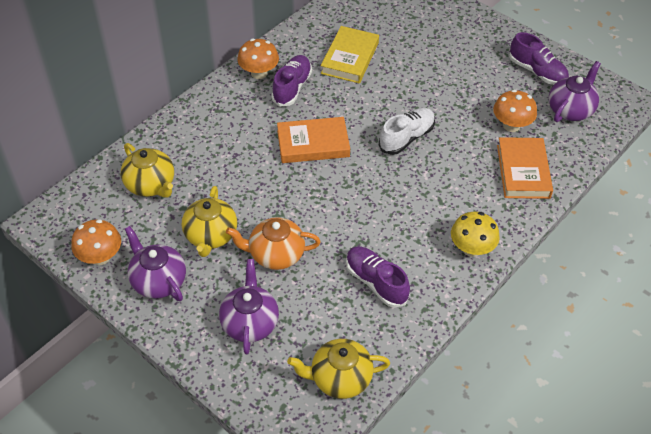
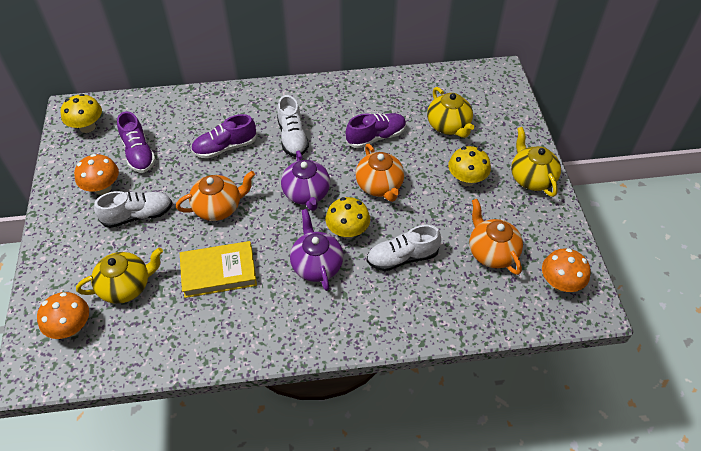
orange book: [277,117,350,163] [497,137,553,199] = 2 -> none = 0
orange teapot: [226,217,321,270] = 1 -> [176,171,255,221] [356,144,404,202] [469,199,523,275] = 3
purple teapot: [125,226,186,301] [219,259,279,354] [549,61,601,122] = 3 -> [281,150,330,211] [290,209,343,291] = 2
white shoe: [379,108,435,155] = 1 -> [94,191,172,228] [277,95,309,157] [367,225,441,271] = 3
yellow mushroom: [451,212,500,257] = 1 -> [60,94,102,133] [326,197,370,239] [448,146,491,186] = 3

